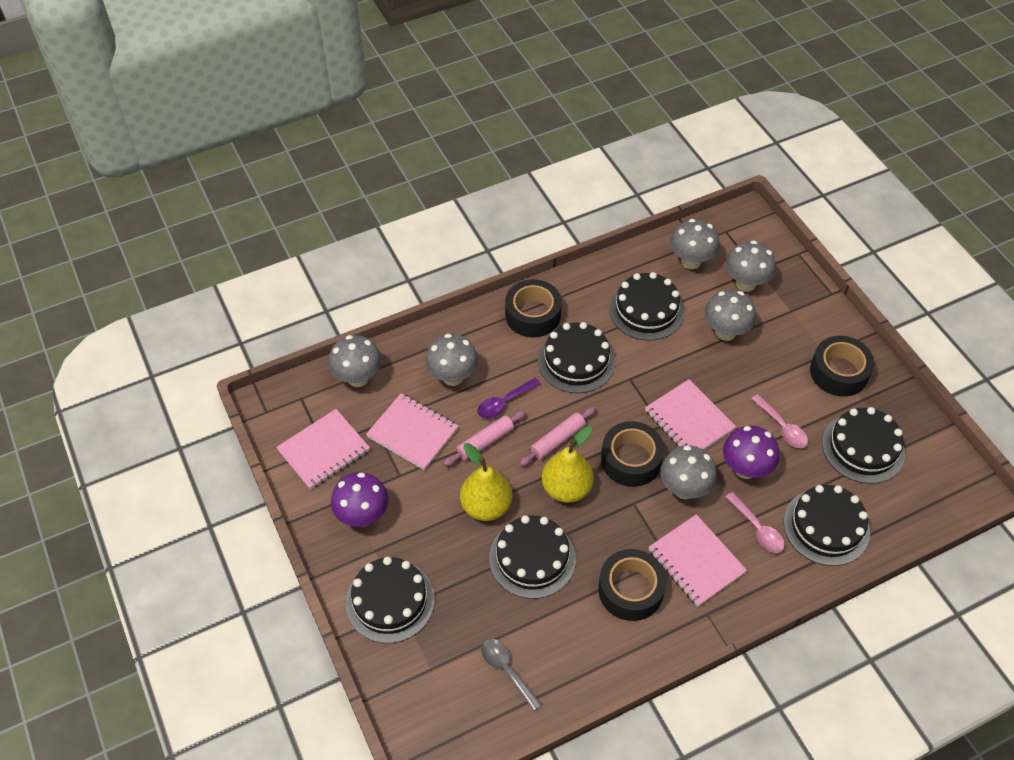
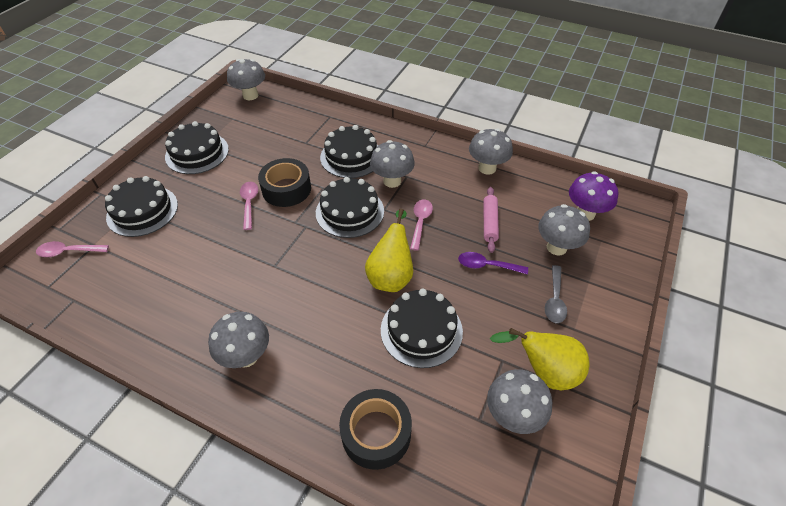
black cake: [346,557,435,643] [489,515,576,599] [538,322,615,393] [609,272,685,341] [784,485,870,566] [822,407,905,484] = 6 -> [105,176,178,237] [165,121,229,174] [316,177,384,238] [320,125,378,178] [381,289,463,368] = 5
black tape: [505,279,562,337] [598,549,667,621] [601,421,664,487] [810,336,874,397] = 4 -> [258,158,311,207] [339,389,412,470] = 2
pink notebook: [276,409,370,490] [366,393,459,470] [645,379,736,450] [648,514,747,606] = 4 -> none = 0
pink rolling pin: [443,410,526,466] [519,406,596,466] = 2 -> [484,187,499,253] = 1
pink spoon: [725,492,785,553] [751,394,808,448] = 2 -> [36,241,109,257] [240,182,258,230] [410,199,433,251] = 3
purple mushroom: [331,472,388,527] [723,426,779,479] = 2 -> [569,171,618,221] = 1

